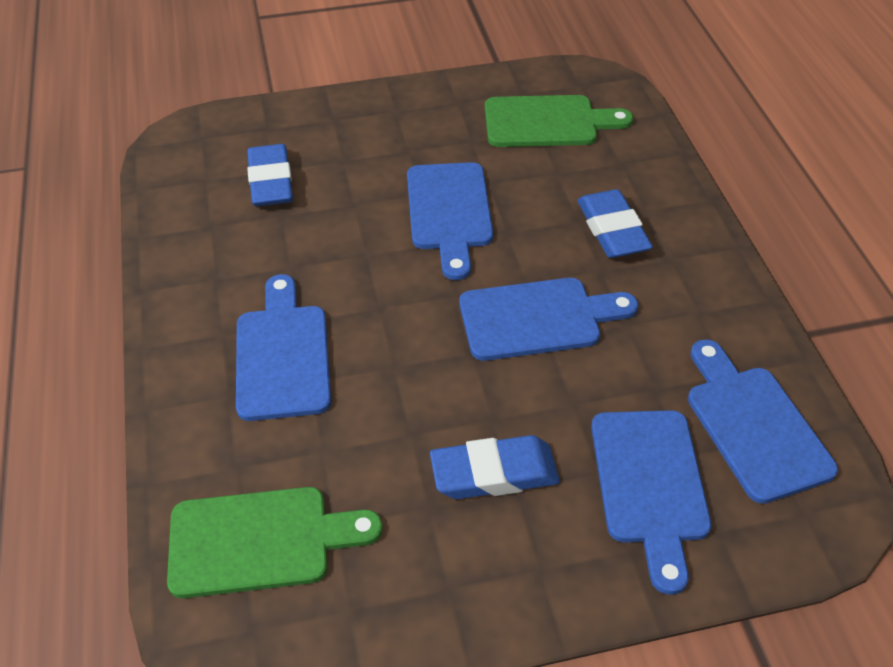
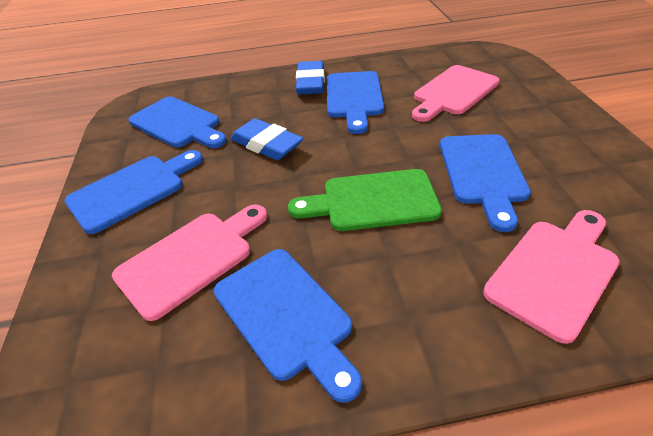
blue eraser: [247,144,293,206] [430,435,560,499] [577,189,653,258] = 3 -> [230,118,303,160] [296,61,325,94] = 2
green cutting board: [167,487,383,598] [485,95,633,147] = 2 -> [288,169,442,231] = 1
pink cutting board: none = 0 -> [112,204,267,321] [412,65,500,122] [483,210,620,344] = 3

